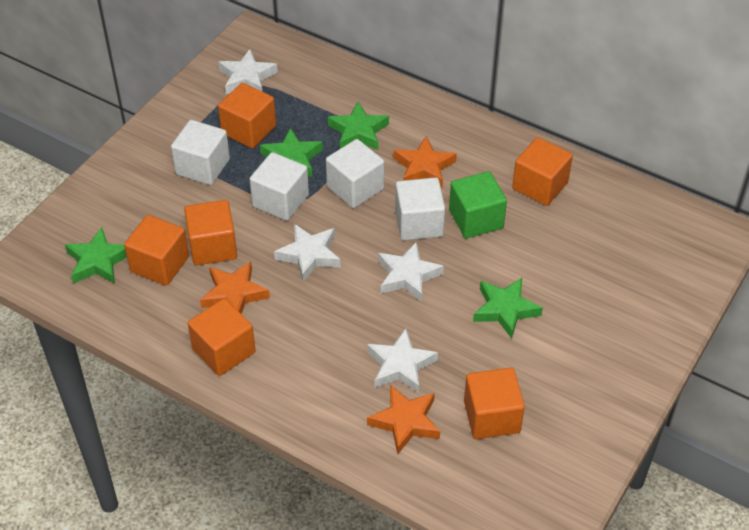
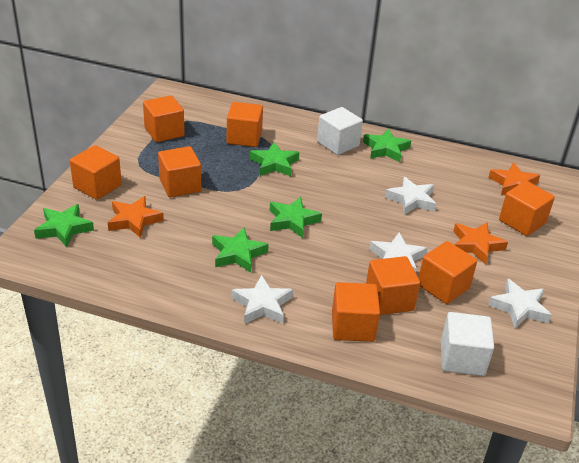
green cube: [449,171,507,238] = 1 -> none = 0
green star: [65,227,127,284] [260,128,323,177] [328,102,389,150] [473,278,543,339] = 4 -> [34,204,94,247] [212,227,269,273] [250,142,299,176] [270,197,322,238] [363,129,411,162] = 5
orange cube: [124,215,189,286] [184,200,237,265] [188,298,256,376] [218,83,276,148] [464,368,525,439] [512,137,573,206] = 6 -> [70,145,122,200] [143,95,185,142] [158,146,201,198] [227,102,263,147] [332,282,380,342] [366,256,420,315] [419,241,477,304] [499,181,555,236] = 8
white cube: [171,120,230,185] [249,152,309,221] [326,139,384,208] [395,177,445,240] = 4 -> [317,107,363,155] [441,312,494,376] = 2

